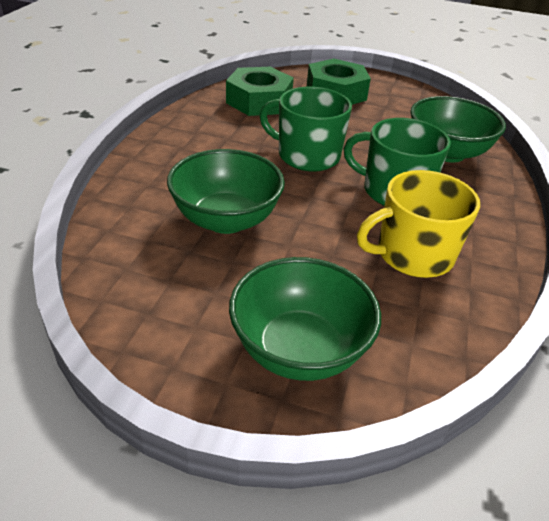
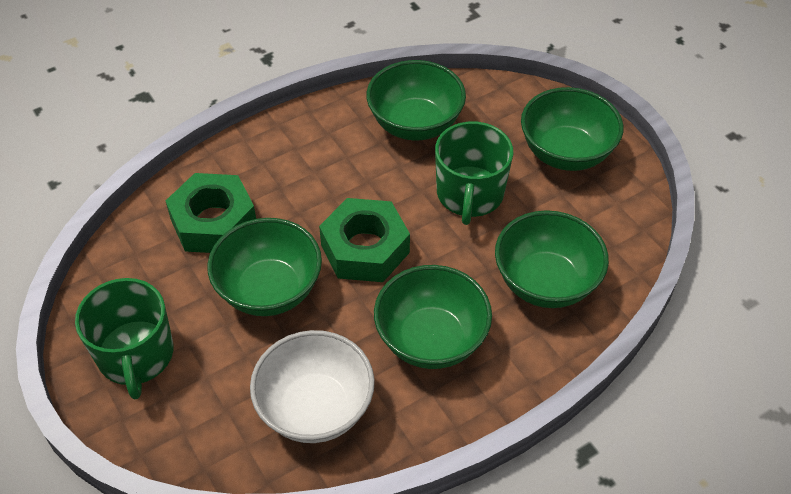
green bowl: [167,149,285,234] [229,257,381,381] [410,96,506,163] = 3 -> [207,218,322,316] [367,60,466,140] [374,265,492,369] [495,210,609,308] [521,87,623,171] = 5
white bowl: none = 0 -> [250,330,375,443] = 1
yellow mug: [357,170,480,278] = 1 -> none = 0

